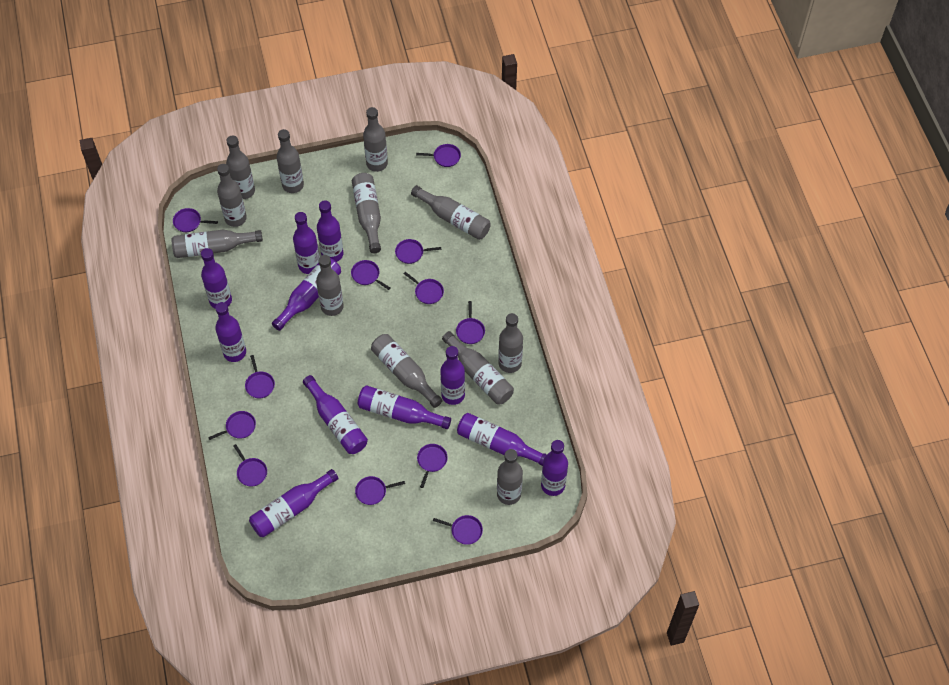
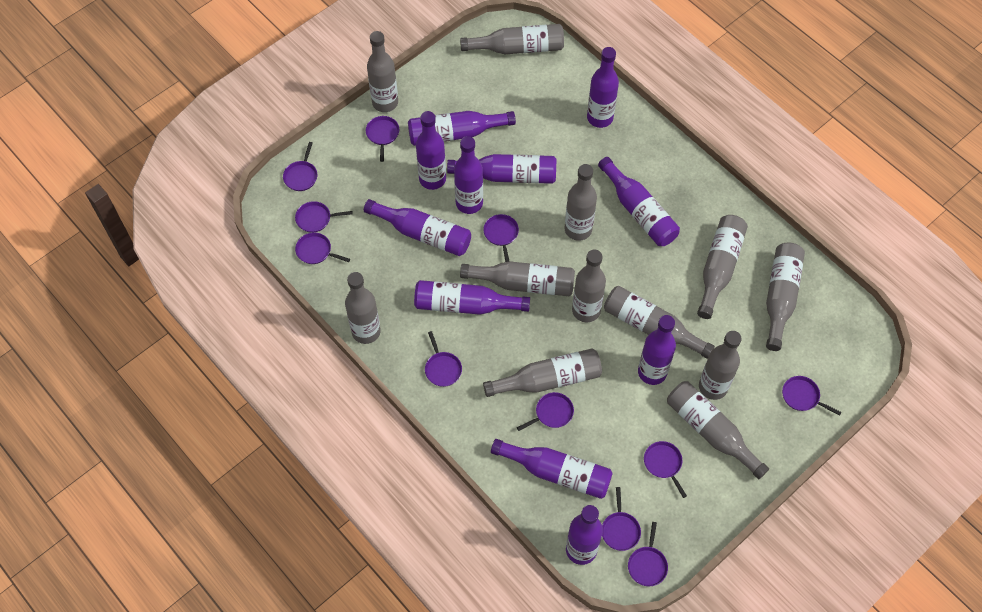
purple pan: [173,208,218,232] [208,411,256,440] [233,444,267,486] [245,355,275,398] [351,260,391,290] [355,476,405,505] [395,239,441,264] [404,272,444,304] [416,144,461,167] [417,444,448,488] [433,515,483,545] [456,301,485,344] = 12 -> [283,142,317,191] [295,201,353,233] [295,232,350,264] [366,116,399,162] [425,331,462,387] [483,214,519,262] [517,392,574,431] [602,487,641,551] [628,522,668,586] [644,441,687,498] [782,376,842,416] = 11

